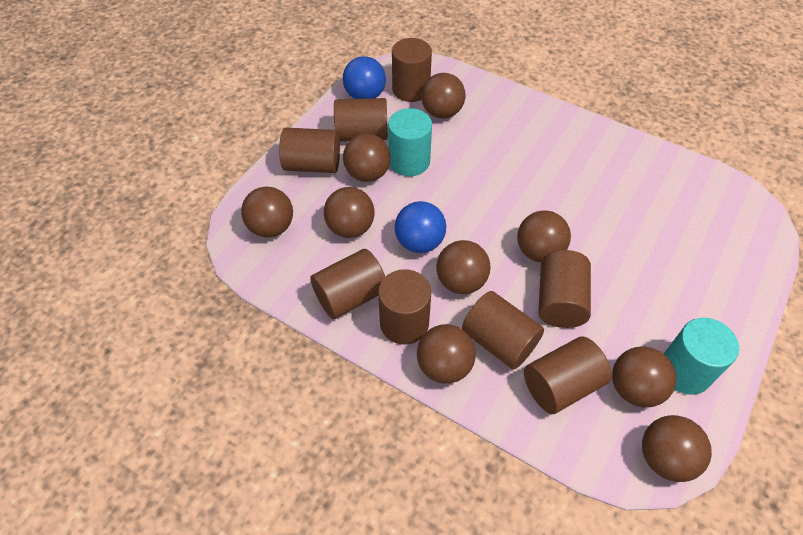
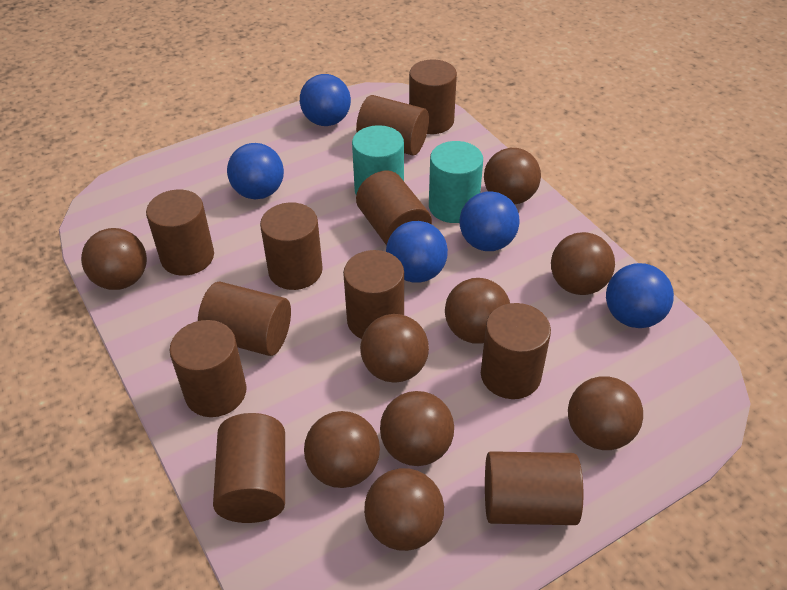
blue ball: [343,56,386,99] [395,201,446,253] = 2 -> [227,143,284,199] [300,74,351,126] [386,221,448,283] [460,191,520,251] [606,263,674,328] = 5
brown cylinder: [279,128,340,173] [310,249,385,319] [334,98,388,141] [378,269,431,345] [392,38,432,102] [462,291,544,370] [524,336,612,414] [538,250,591,328] = 8 -> [146,189,214,276] [169,320,247,417] [198,281,291,356] [213,413,285,523] [260,203,323,290] [343,250,404,339] [356,95,429,156] [356,170,432,245] [409,59,457,134] [481,303,551,399] [485,451,583,525] = 11

